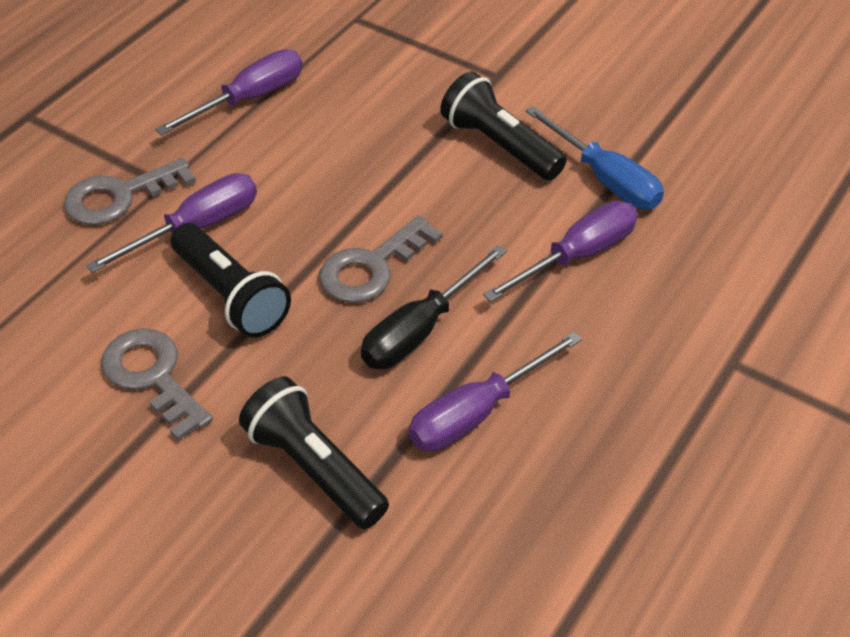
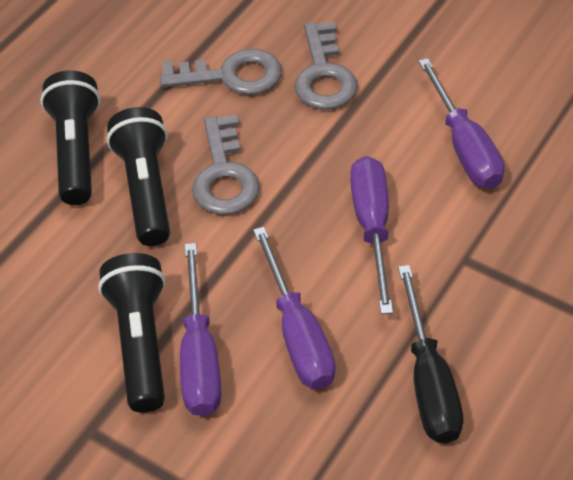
blue screwdriver: [525,106,664,209] = 1 -> none = 0

